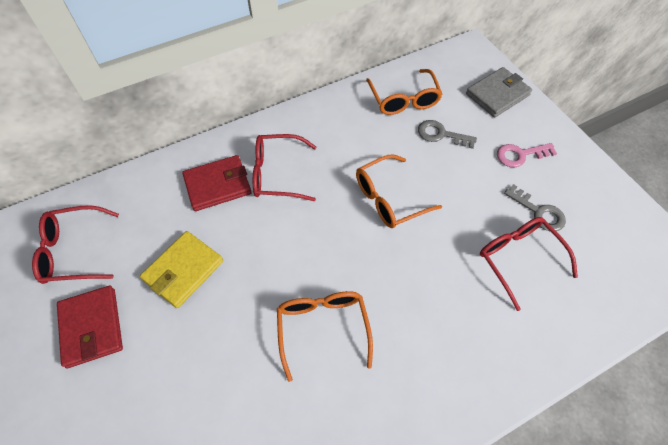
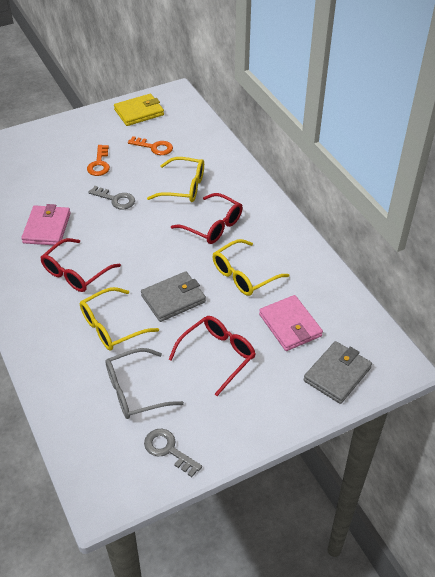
grey glasses: none = 0 -> [105,348,184,419] = 1
grey wallet: [466,67,532,117] = 1 -> [141,271,206,322] [303,341,372,404] = 2
orange glasses: [277,291,373,382] [356,155,442,228] [366,69,442,115] = 3 -> none = 0
orange key: none = 0 -> [87,145,110,176] [128,136,173,155] = 2
pink key: [497,143,557,167] = 1 -> none = 0
pink wallet: none = 0 -> [21,204,71,246] [259,295,323,351] = 2
red wallet: [57,286,123,368] [182,155,251,211] = 2 -> none = 0
yellow glasses: none = 0 -> [80,287,159,351] [147,157,204,202] [212,239,289,296] = 3

